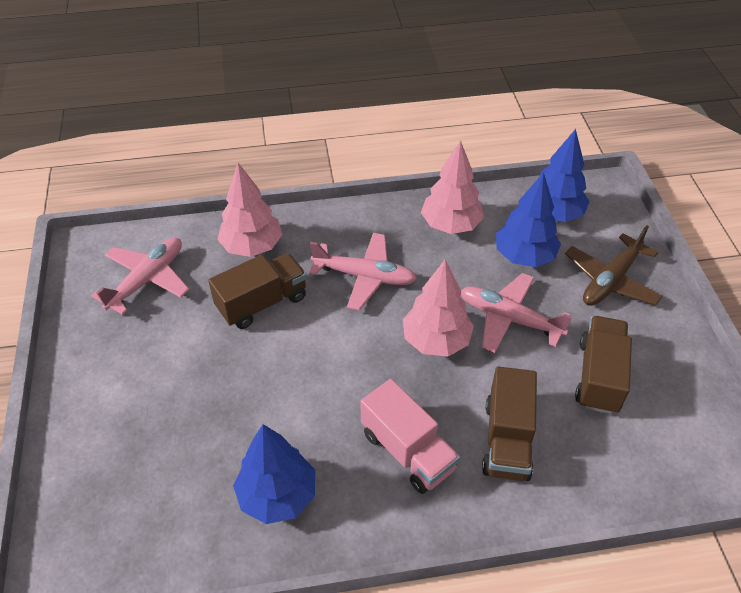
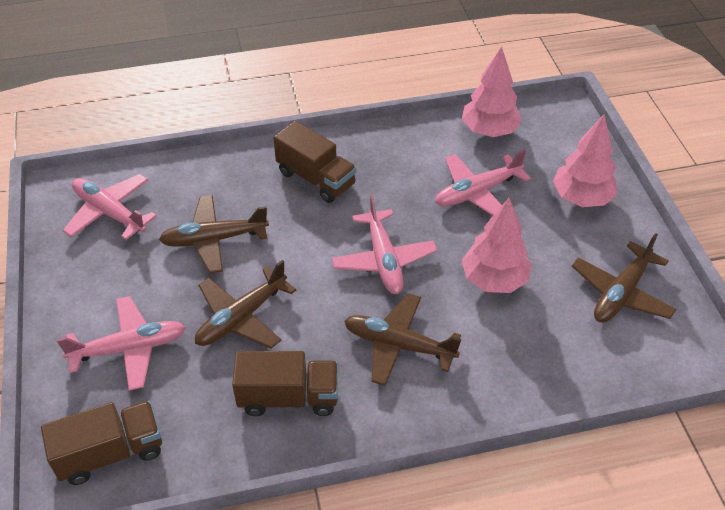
blue tree: [233,424,315,524] [496,172,561,267] [527,129,590,222] = 3 -> none = 0
brown plane: [565,226,663,306] = 1 -> [159,195,269,273] [195,260,296,349] [344,293,462,386] [572,233,676,323] = 4
pink plane: [91,238,190,315] [309,233,417,311] [461,273,572,353] = 3 -> [57,296,186,391] [62,174,157,240] [332,195,437,294] [435,149,531,216] = 4
pink truck: [360,379,460,494] = 1 -> none = 0

